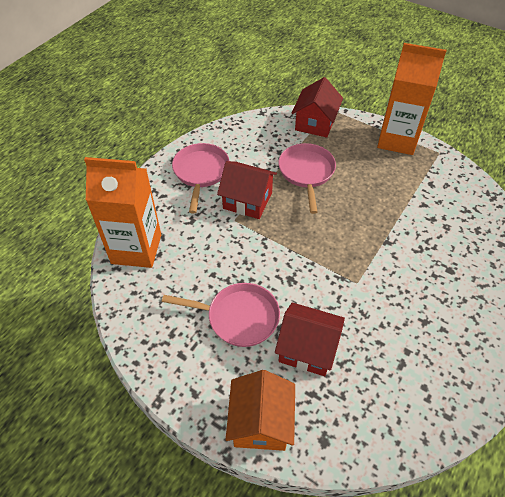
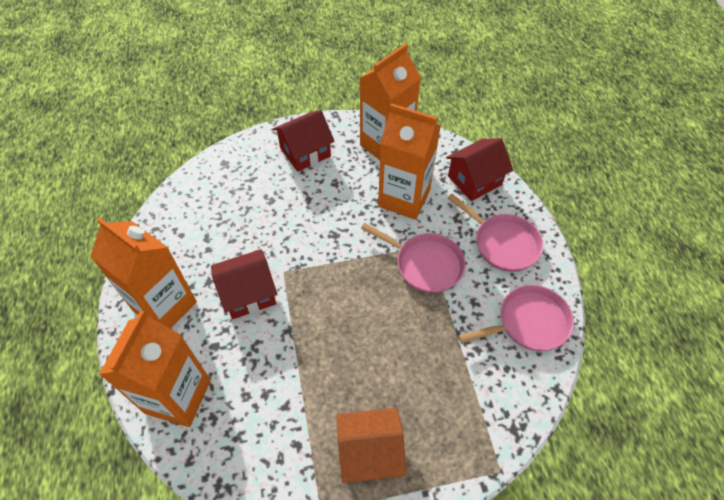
orange carton: [84,157,161,268] [377,43,447,155] = 2 -> [90,217,197,329] [99,310,211,427] [360,43,421,160] [378,103,441,220] = 4

